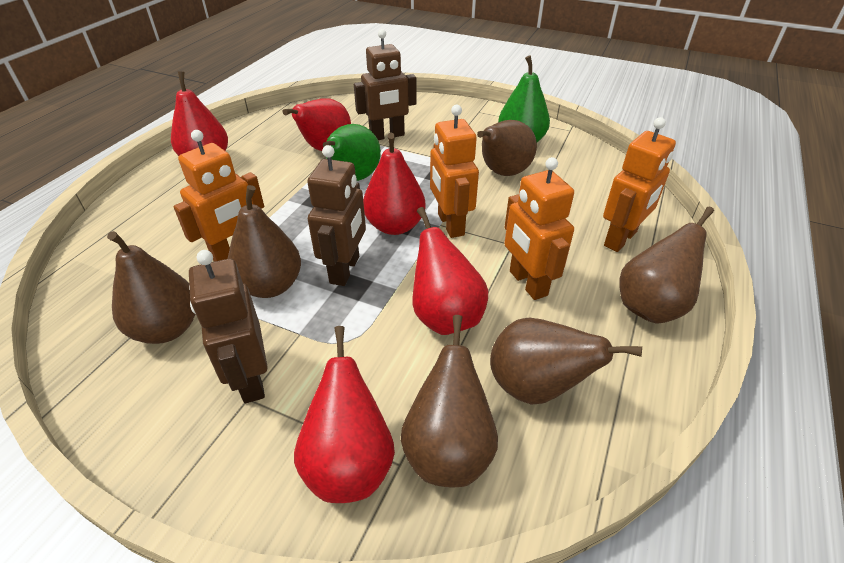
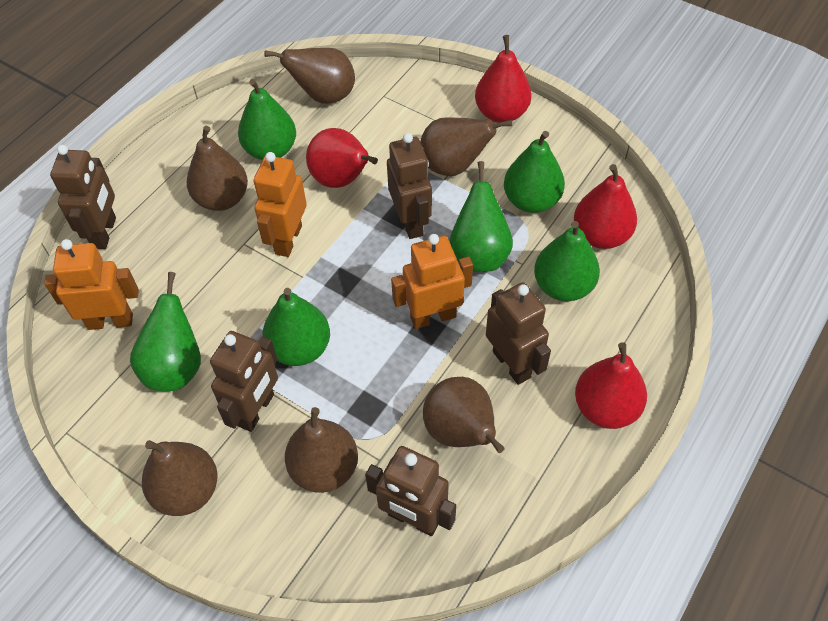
brown robot: [189,250,267,403] [307,145,366,286] [354,29,417,140] = 3 -> [50,145,116,249] [210,331,278,432] [365,446,456,536] [387,133,432,239] [486,282,551,385] = 5
green pear: [323,124,381,181] [498,55,550,142] = 2 -> [130,272,201,391] [238,79,296,160] [262,288,330,366] [450,161,513,272] [504,131,565,213] [534,221,600,301] = 6
orange robot: [173,130,264,262] [430,105,479,238] [504,157,574,300] [603,117,676,252] = 4 -> [44,239,139,330] [254,152,307,257] [391,234,473,329] = 3
red pear: [171,71,228,156] [283,98,351,151] [294,326,395,503] [363,133,426,235] [413,207,488,335] = 5 -> [306,128,378,188] [475,35,532,123] [574,164,637,249] [575,342,647,429] = 4

